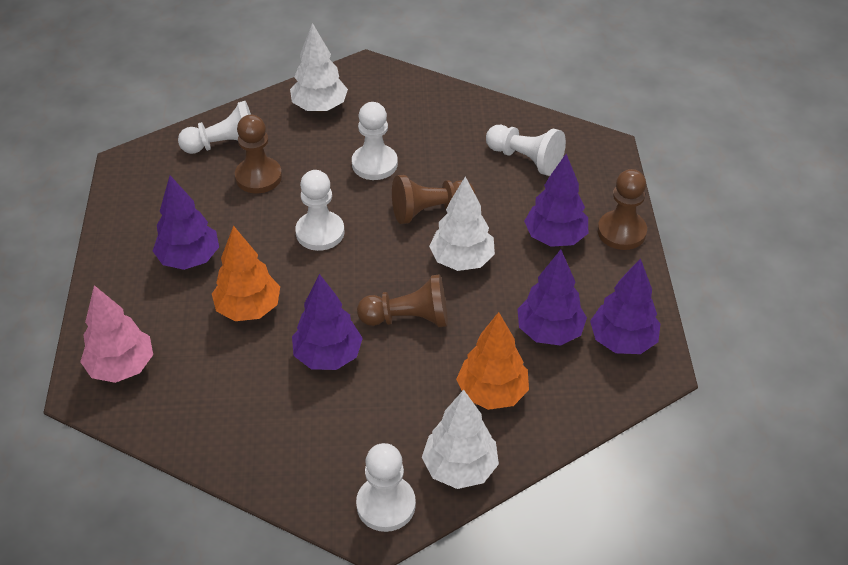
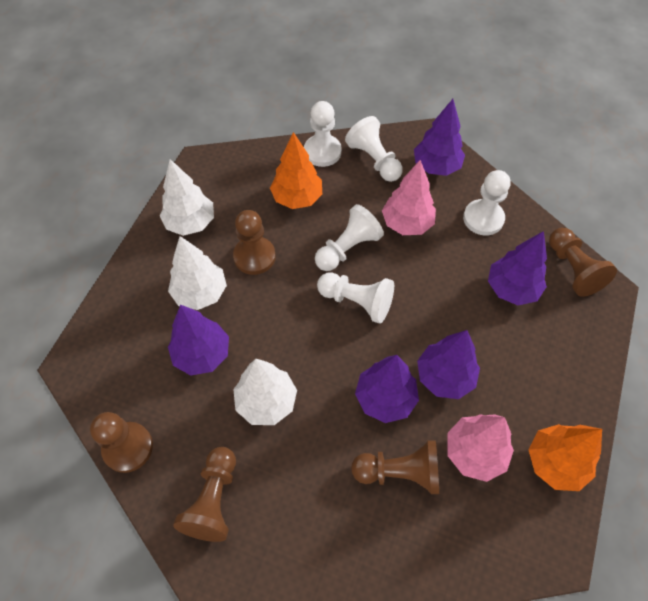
brown pawn: [235,115,282,193] [357,274,448,327] [392,175,476,224] [598,169,647,250] = 4 -> [90,412,153,473] [173,447,236,542] [233,210,276,275] [351,440,439,494] [549,228,617,297] = 5
pink tree: [80,285,153,383] = 1 -> [382,160,436,235] [447,414,514,482] = 2

